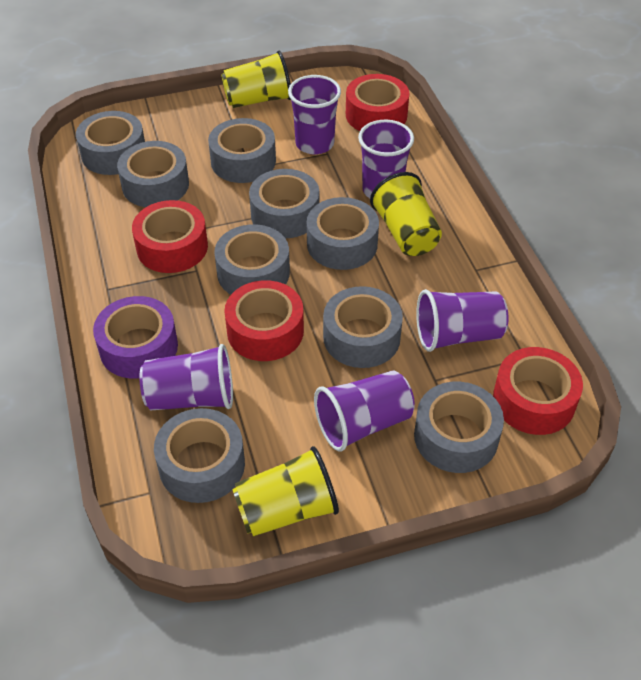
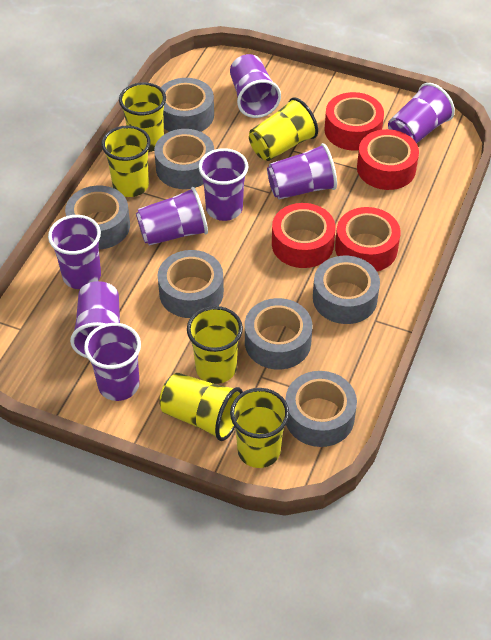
grey tape: [76,111,145,175] [117,141,189,207] [154,408,245,503] [208,118,276,183] [214,225,290,294] [249,169,320,238] [307,197,379,270] [323,286,403,368] [414,382,504,473] = 9 -> [65,186,130,250] [154,129,214,189] [158,250,224,318] [161,78,214,132] [245,298,312,370] [285,371,357,447] [313,256,380,324] = 7
purple cup: [139,344,233,410] [288,75,341,155] [314,370,415,451] [358,120,414,198] [416,289,509,352] = 5 -> [48,215,101,289] [70,281,120,358] [84,323,141,401] [136,187,208,246] [199,148,248,221] [230,54,281,118] [267,143,337,200] [388,83,455,143] = 8
purple tape: [93,296,178,379] = 1 -> none = 0
yellow cup: [221,51,291,108] [232,446,339,537] [370,172,442,256] = 3 -> [102,125,151,197] [119,82,166,152] [159,373,243,441] [187,306,243,384] [230,388,289,468] [249,97,318,161] = 6

